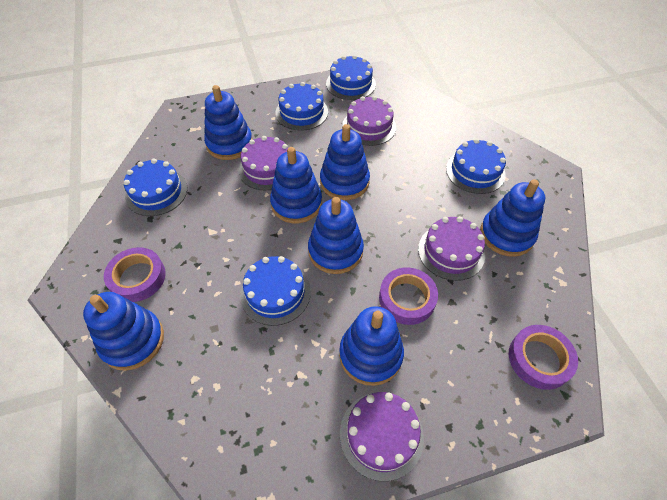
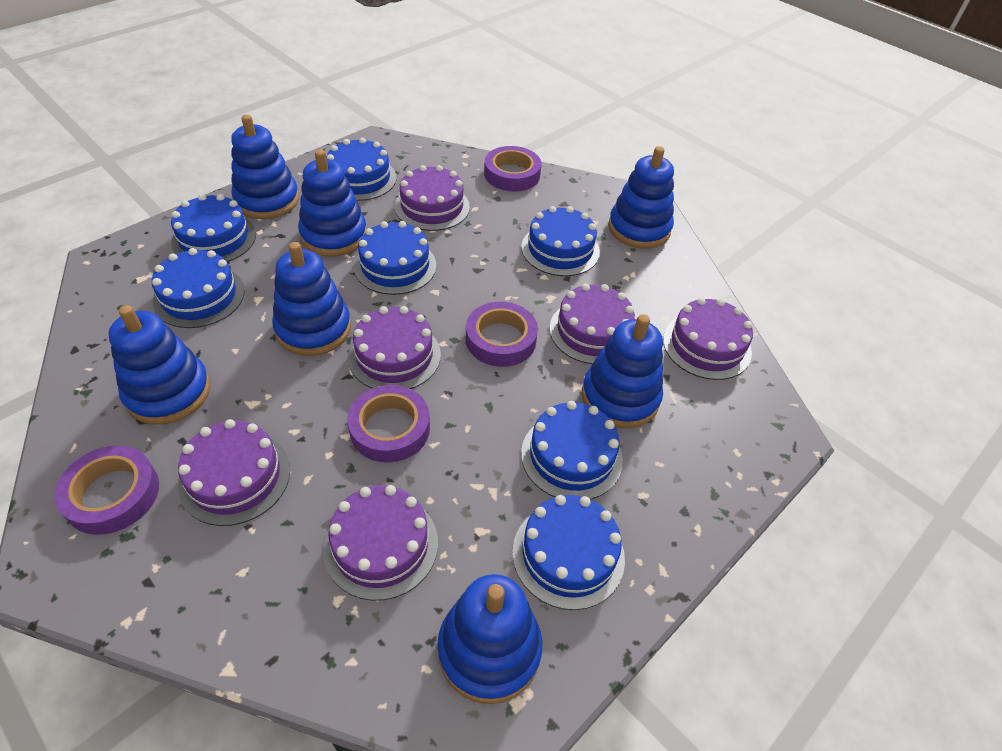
blue cake: [124,159,187,216] [240,256,311,326] [276,82,328,131] [326,55,376,100] [446,139,506,194] = 5 -> [152,248,245,328] [171,194,256,262] [326,138,396,201] [354,221,436,295] [512,495,625,610] [521,206,600,276] [521,401,623,499] = 7
purple cake: [238,136,289,191] [340,392,424,481] [342,96,396,146] [418,216,485,281] = 4 -> [178,419,290,526] [323,485,438,601] [348,306,441,389] [395,165,470,231] [550,284,635,364] [663,298,753,380] = 6
purple tape: [104,247,166,302] [379,267,438,325] [509,325,578,390] = 3 -> [54,445,159,535] [347,385,430,463] [466,302,538,367] [484,146,541,192] = 4

